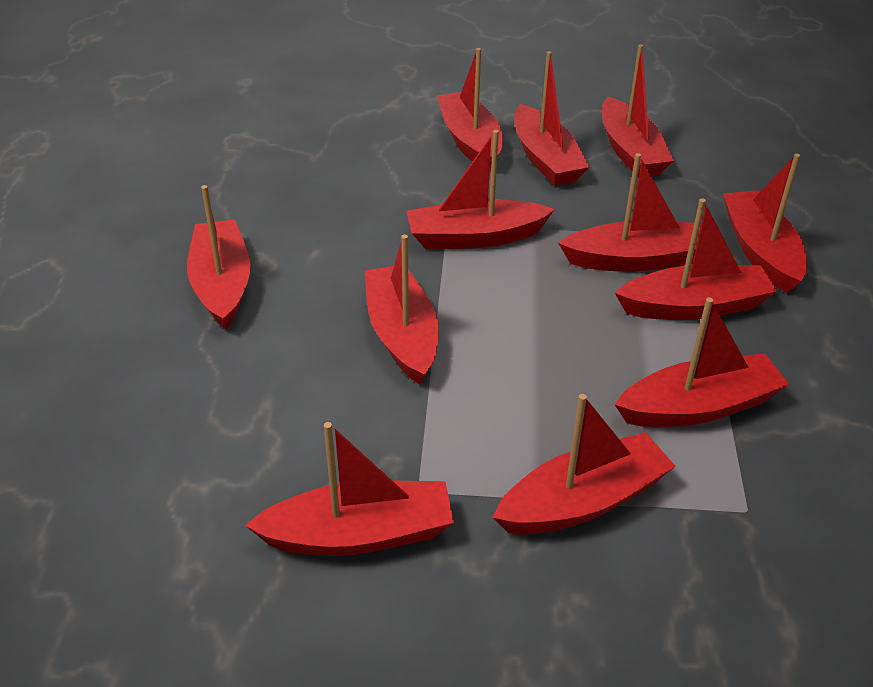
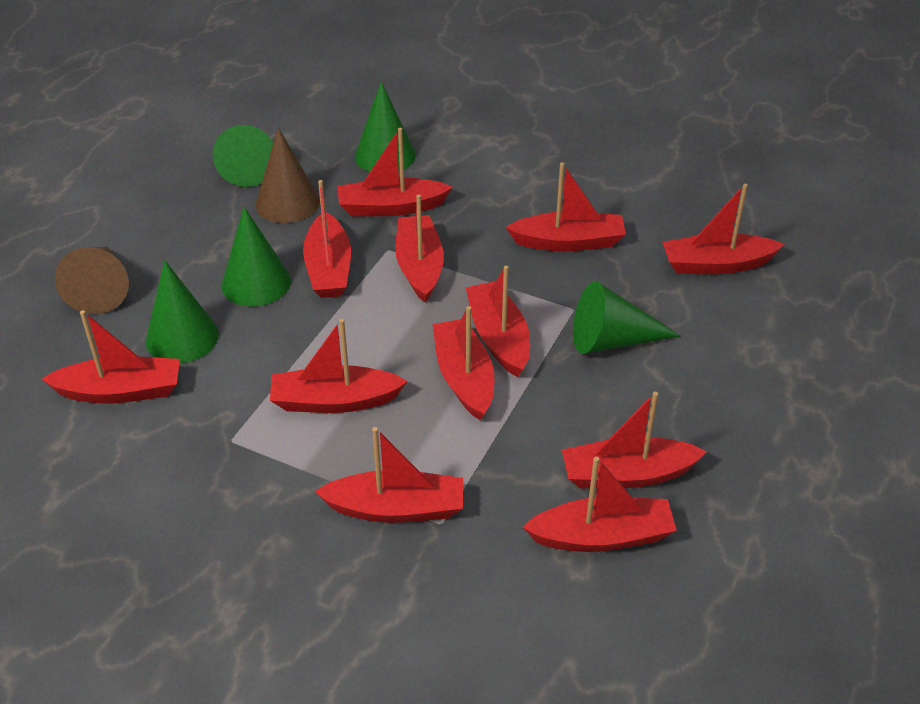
brown cone: none = 0 -> [55,247,129,314] [256,128,320,223] = 2
green cone: none = 0 -> [145,260,219,363] [213,125,273,187] [221,206,291,306] [355,81,416,172] [573,281,680,354] = 5

